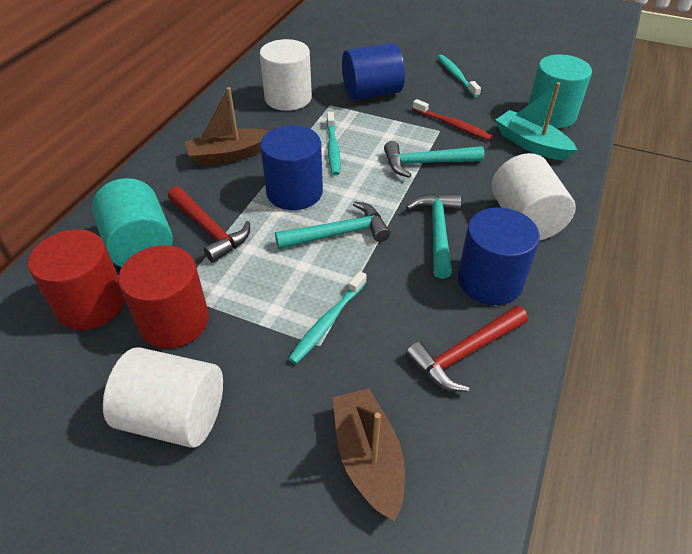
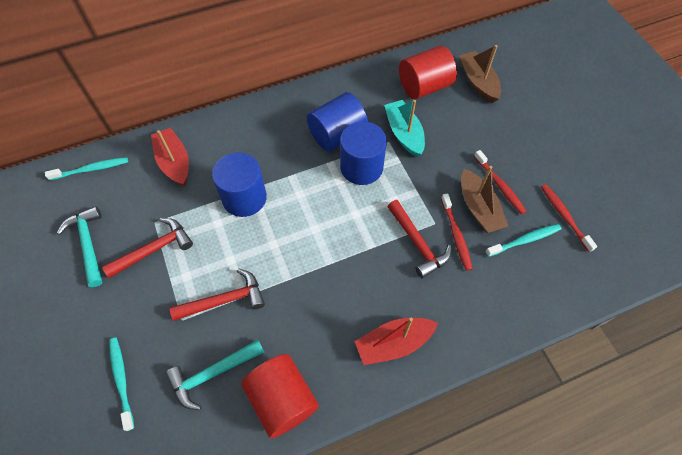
red boat: none = 0 -> [151,127,189,186] [354,318,438,365] = 2
red hammer: [168,186,250,263] [406,305,528,392] = 2 -> [102,218,193,278] [170,269,265,321] [387,200,451,278] = 3
red toothbrush: [413,99,492,140] = 1 -> [441,194,472,271] [474,150,527,215] [541,184,597,252] = 3
turquoise cylinder: [92,178,173,267] [528,54,592,128] = 2 -> none = 0
turquoise hammer: [275,201,390,249] [384,141,484,178] [406,194,461,279] = 3 -> [57,206,102,287] [165,340,264,411] = 2
white cylinder: [103,347,223,448] [260,39,312,111] [491,153,576,240] = 3 -> none = 0

